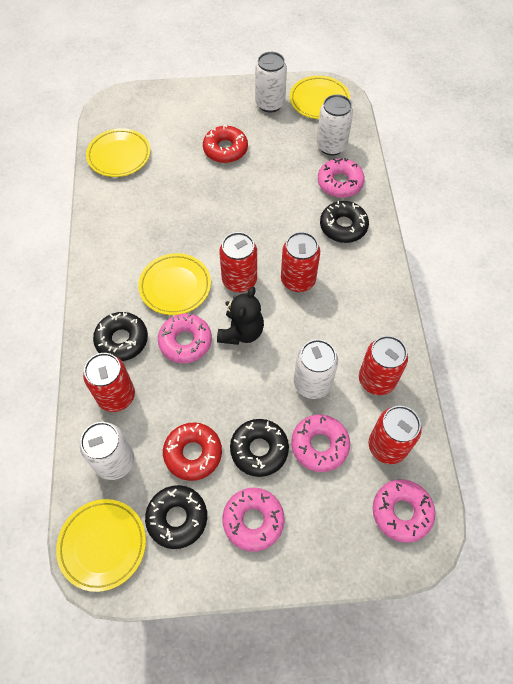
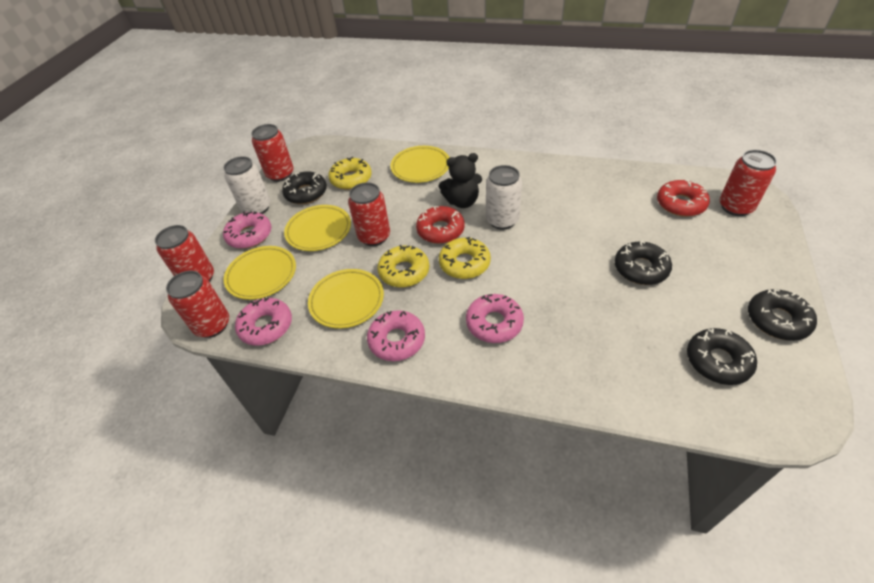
pink donut: [158,314,212,363] [222,488,285,552] [291,414,350,472] [318,158,365,198] [373,479,435,543] = 5 -> [223,211,272,249] [235,297,292,346] [367,310,425,361] [466,294,524,343] = 4
white can: [80,422,134,480] [255,52,287,113] [294,339,338,399] [317,94,353,156] = 4 -> [224,156,271,214] [486,165,522,230] = 2
yellow donut: none = 0 -> [328,157,372,190] [377,245,429,287] [439,237,491,279] = 3

